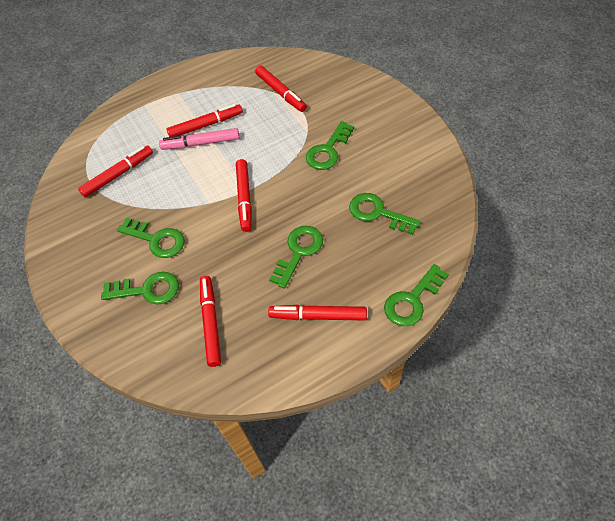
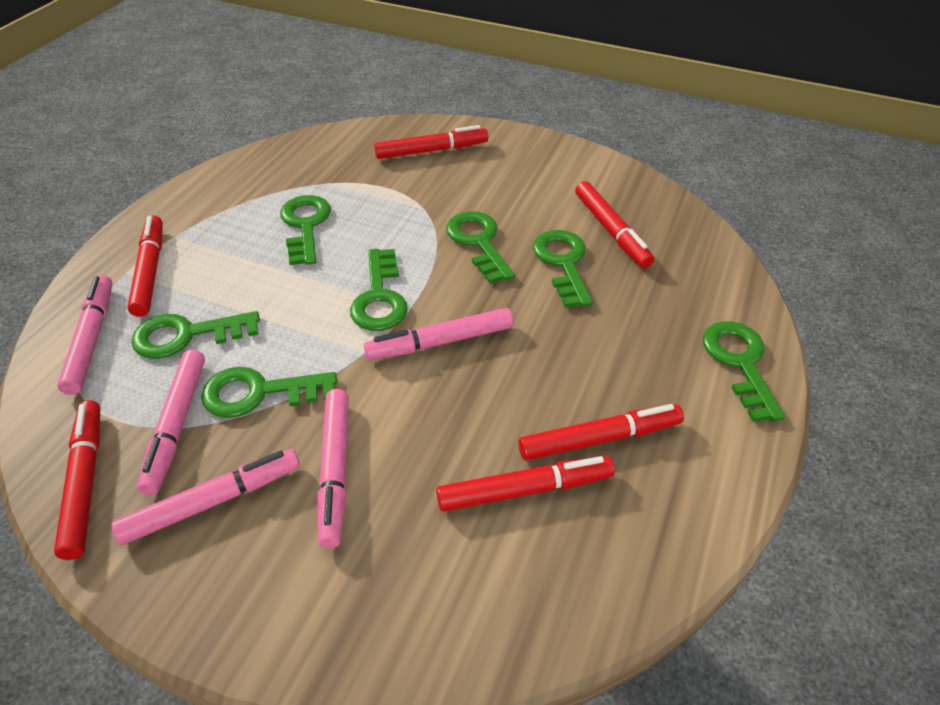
green key: [101,272,179,305] [117,218,185,258] [269,226,323,288] [306,121,354,170] [349,193,421,235] [384,264,449,327] = 6 -> [131,311,260,359] [201,367,337,418] [280,195,331,265] [350,249,408,331] [446,211,515,284] [533,230,593,308] [703,321,785,422] = 7
pink marker: [159,128,239,150] = 1 -> [57,275,112,395] [111,449,300,545] [137,349,205,495] [317,389,349,548] [364,308,513,360] = 5

